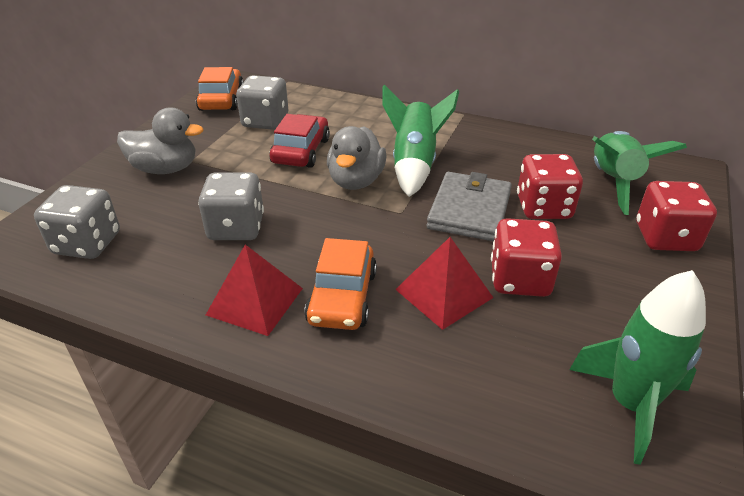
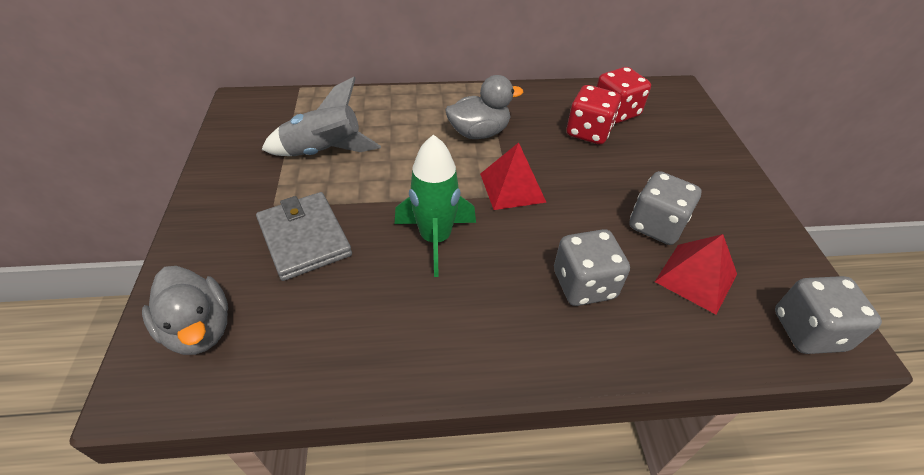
green rocket: [383,85,459,197] [569,270,706,465] [592,131,687,215] = 3 -> [395,134,476,277] = 1
grey rocket: none = 0 -> [261,77,381,156] = 1
orange car: [196,67,244,111] [304,238,377,330] = 2 -> none = 0
red car: [269,114,330,168] = 1 -> none = 0
red dice: [491,218,562,297] [517,154,583,219] [637,181,717,251] = 3 -> [567,85,621,144] [597,67,651,123] = 2

